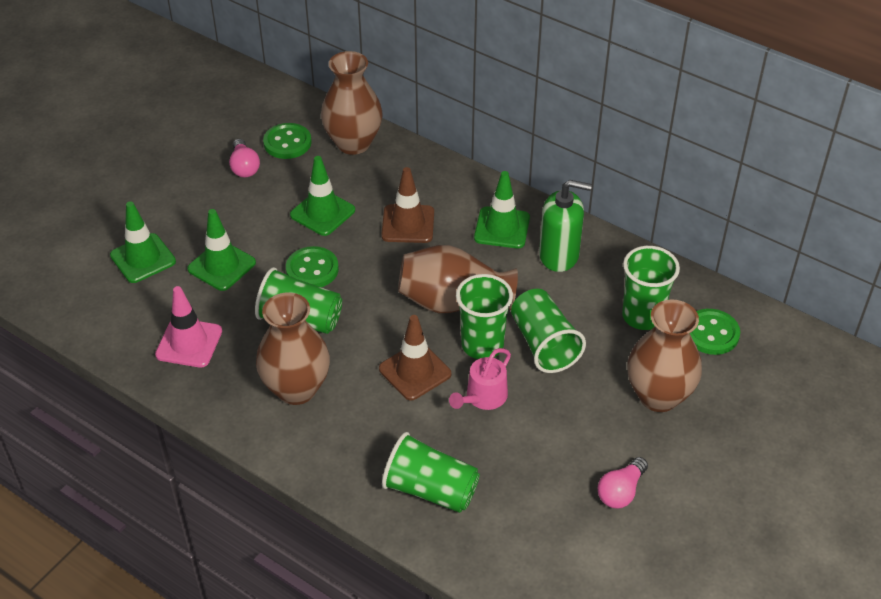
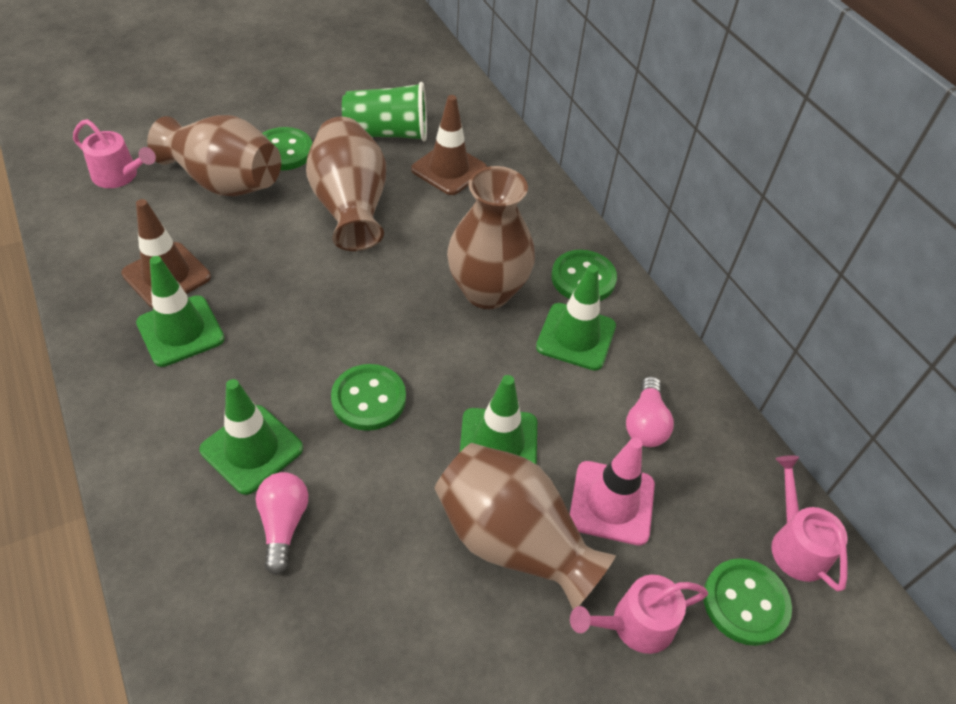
green button: [263,123,311,159] [286,246,339,287] [690,309,740,355] = 3 -> [262,127,312,171] [331,364,406,431] [551,250,617,301] [704,558,792,646] = 4
green cup: [255,267,342,334] [382,432,480,513] [456,274,513,359] [511,289,586,373] [622,246,680,330] = 5 -> [342,82,427,141] = 1
green soap dispenser: [539,180,592,272] = 1 -> none = 0
pink watering can: [449,348,511,410] = 1 -> [73,119,156,188] [570,575,708,654] [771,455,848,591] = 3

